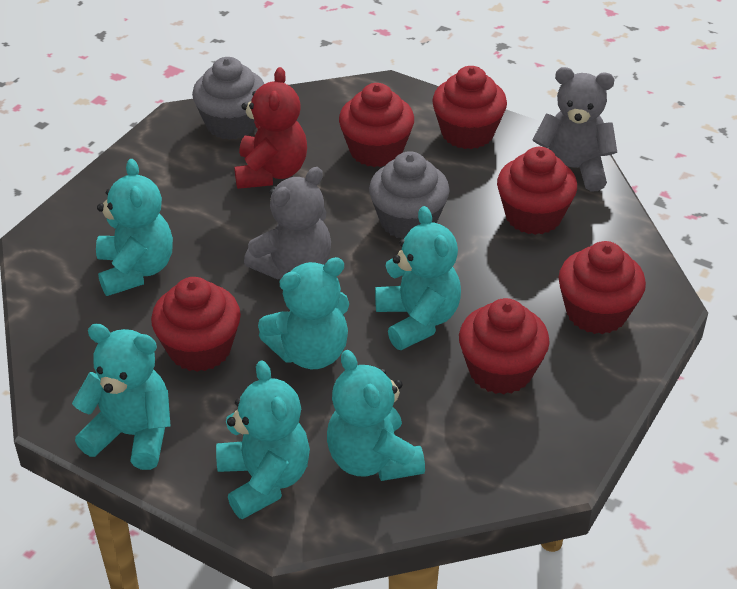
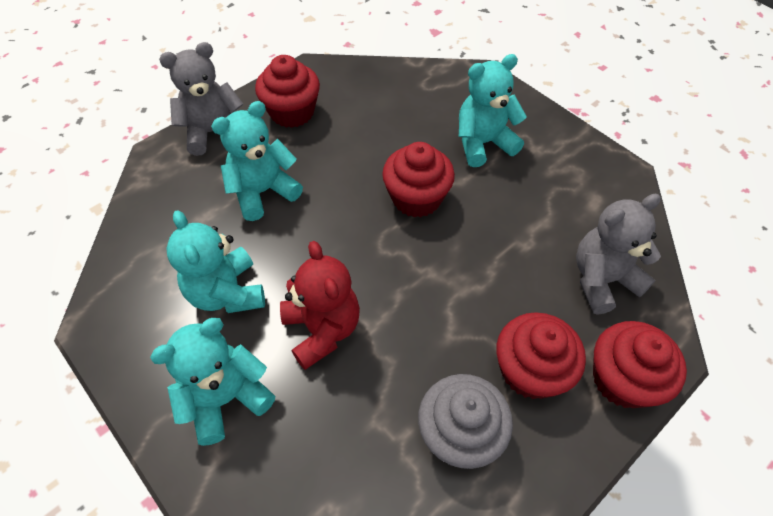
grey cupcake: [192,57,264,140] [369,151,450,239] = 2 -> [418,374,513,469] = 1
red cupcake: [151,277,241,372] [339,83,414,167] [432,66,507,149] [459,298,550,394] [497,147,577,235] [558,241,646,334] = 6 -> [255,55,320,128] [382,142,455,217] [496,312,586,399] [593,321,687,408] = 4
turquoise teddy bear: [72,324,170,470] [96,159,173,296] [216,360,310,519] [258,257,349,369] [327,350,425,481] [375,206,461,350] = 6 -> [150,318,275,446] [166,210,265,313] [211,101,303,221] [459,54,527,167] = 4

